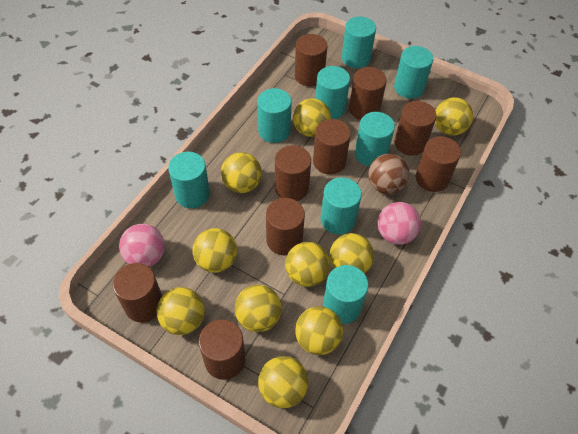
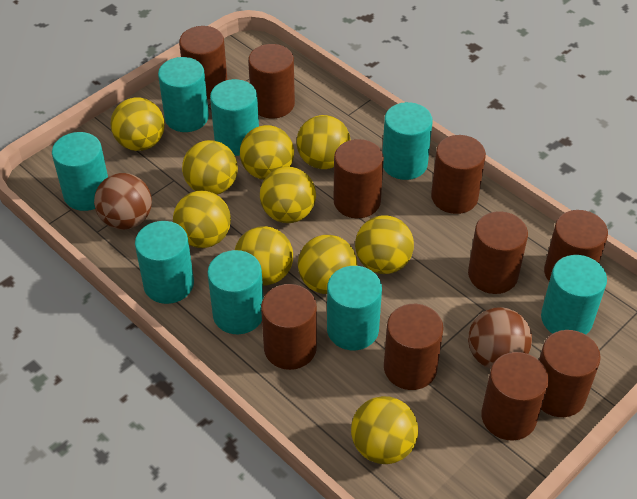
brown ball: [368,154,409,194] = 1 -> [94,173,152,230] [468,307,532,369] = 2
brown cylinder: [113,263,162,322] [199,319,245,380] [266,198,305,255] [275,145,311,201] [295,34,328,87] [313,119,351,174] [349,67,387,120] [394,101,436,156] [416,136,461,192] = 9 -> [179,26,227,99] [248,44,295,118] [261,284,317,370] [334,139,384,218] [384,304,444,390] [431,135,486,214] [468,211,528,294] [481,352,549,441] [539,330,601,417] [544,210,608,281] = 10
pink ball: [119,224,165,267] [377,202,421,245] = 2 -> none = 0

